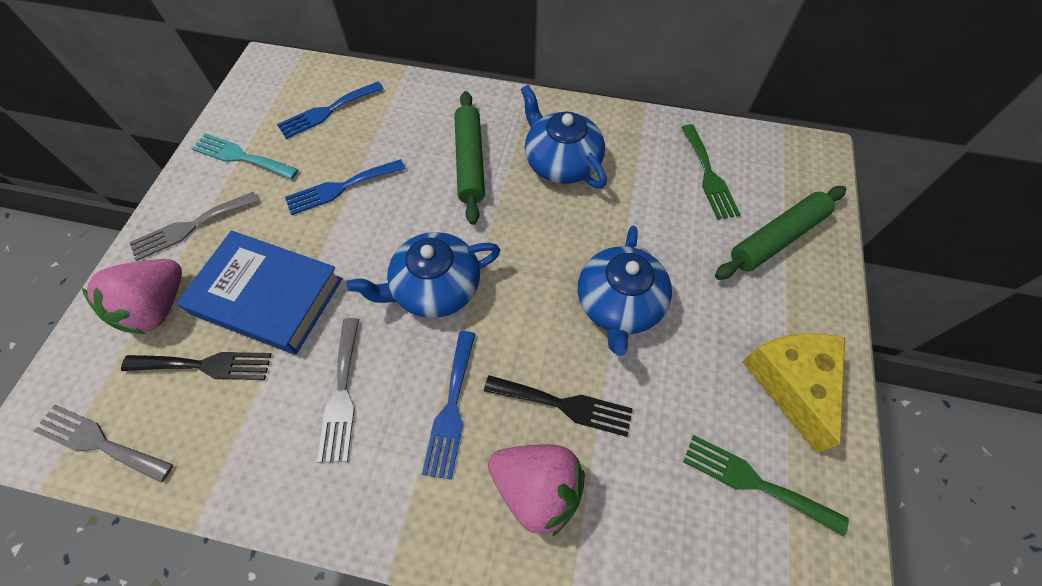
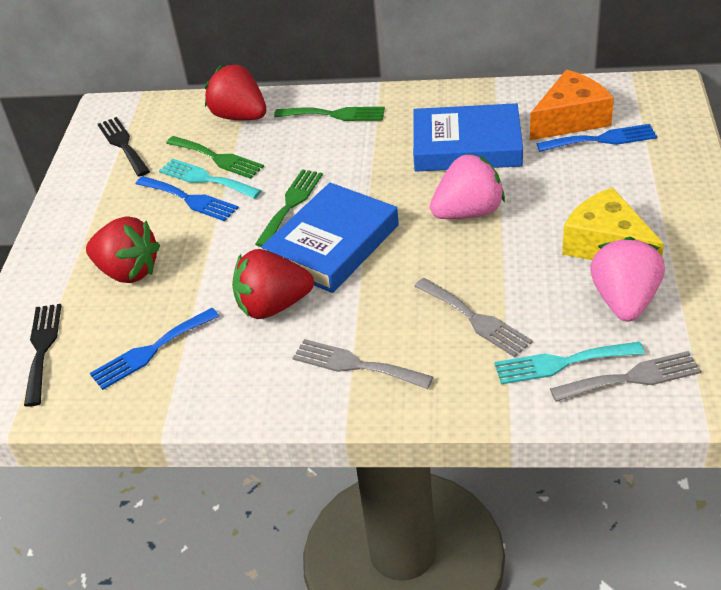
blue book: [176,231,342,355] = 1 -> [261,183,399,293] [413,103,523,172] = 2
blue teapot: [346,232,500,318] [521,85,607,189] [578,226,672,356] = 3 -> none = 0
green fork: [681,124,741,220] [683,435,849,536] = 2 -> [166,136,264,179] [255,169,323,247] [274,107,385,121] = 3
green rolling pin: [454,91,485,225] [715,186,846,280] = 2 -> none = 0
orange cheese: none = 0 -> [530,70,614,140] = 1
red strawberry: none = 0 -> [86,217,160,283] [205,64,266,120] [232,249,314,319] = 3
turquoise fork: [191,133,299,179] = 1 -> [159,159,262,199] [494,342,645,385] = 2

